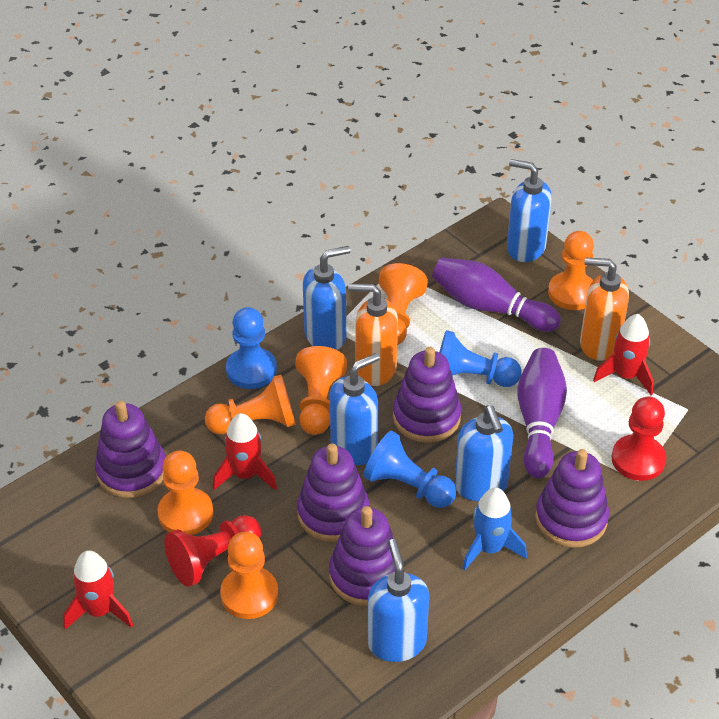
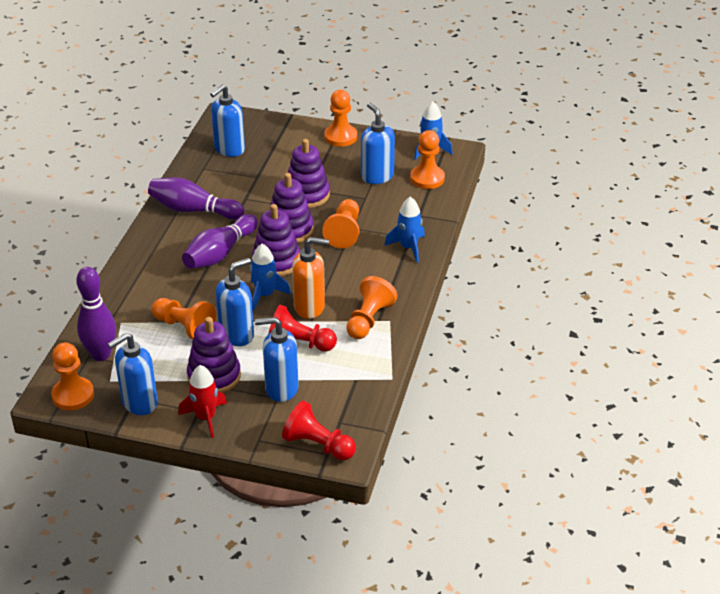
blue pawn: [226,307,277,389] [363,431,456,508] [439,330,522,387] = 3 -> none = 0
blue rocket: [462,487,527,571] = 1 -> [250,244,291,311] [384,197,425,263] [414,101,453,160] = 3
orange soap dispenser: [348,284,398,386] [580,257,629,361] = 2 -> [292,237,329,319] = 1
purple bowling pin: [432,258,561,332] [517,348,567,478] = 2 -> [76,267,116,361] [148,177,244,219] [182,214,258,269] = 3
purple stacking toy: [95,401,165,498] [297,443,369,542] [329,506,404,606] [393,347,461,443] [535,449,609,548] = 5 -> [187,317,241,393] [252,204,300,276] [269,173,314,243] [288,139,330,208] = 4
red rocket: [63,550,133,629] [213,413,277,490] [593,314,654,395] = 3 -> [178,365,227,438] = 1

